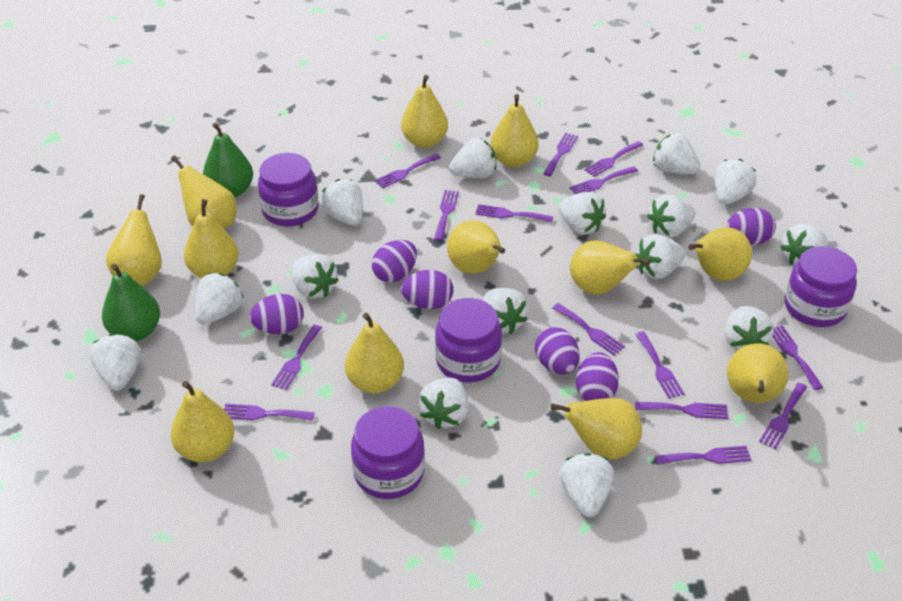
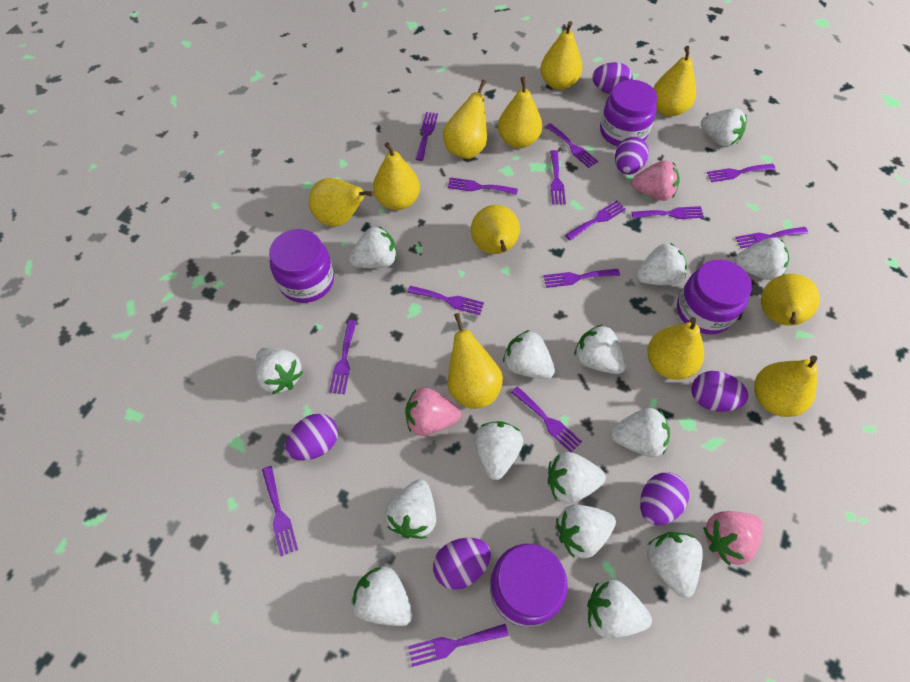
green pear: [102,264,160,341] [203,123,253,197] = 2 -> none = 0
pink strawberry: none = 0 -> [405,387,461,436] [631,160,680,201] [703,511,763,566] = 3
yellow pear: [106,194,162,286] [171,155,237,229] [171,381,234,463] [184,199,239,278] [345,313,404,393] [401,75,448,148] [447,220,505,274] [490,94,539,167] [551,398,642,460] [570,240,651,295] [689,227,752,281] [727,343,789,403] = 12 -> [309,178,374,227] [373,142,420,210] [443,80,487,159] [448,313,503,409] [471,205,520,254] [498,77,542,148] [540,21,583,90] [647,317,704,380] [653,46,696,116] [754,355,818,417] [761,274,820,326] = 11

